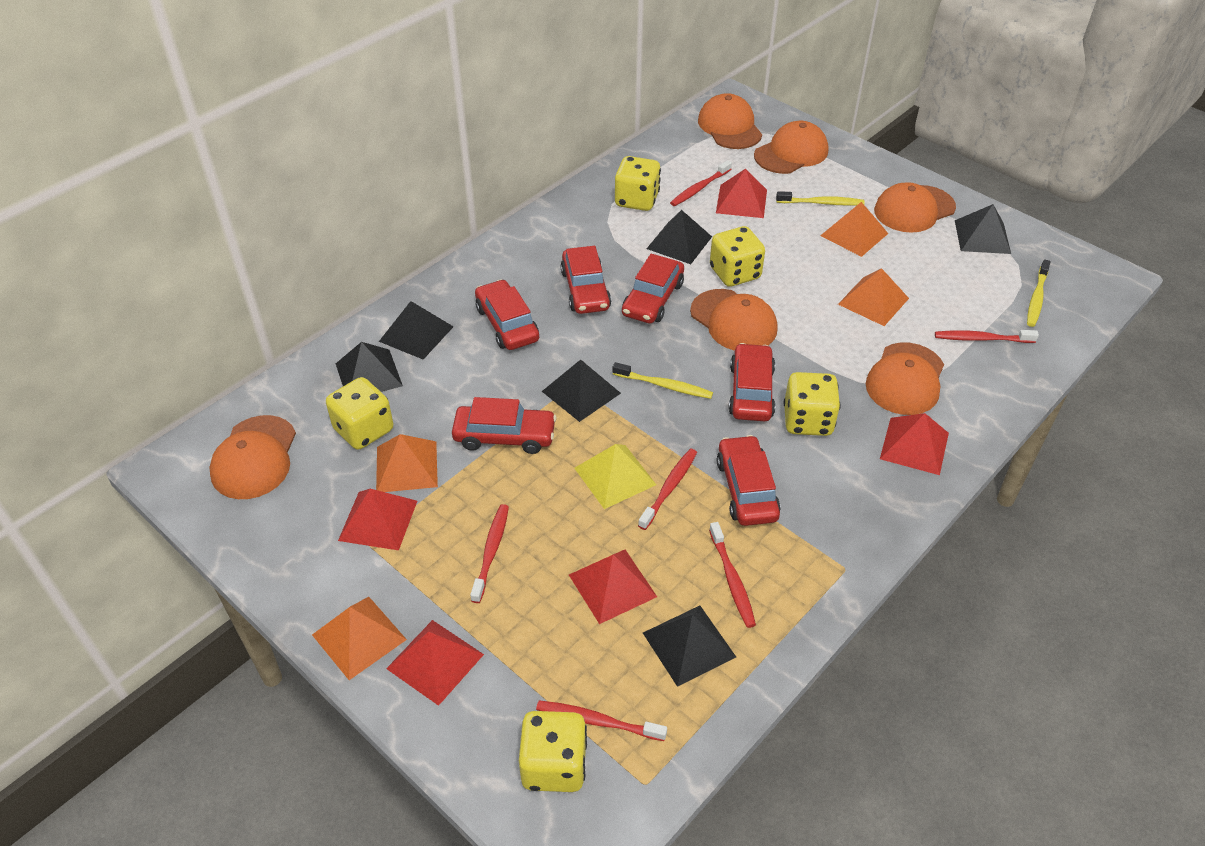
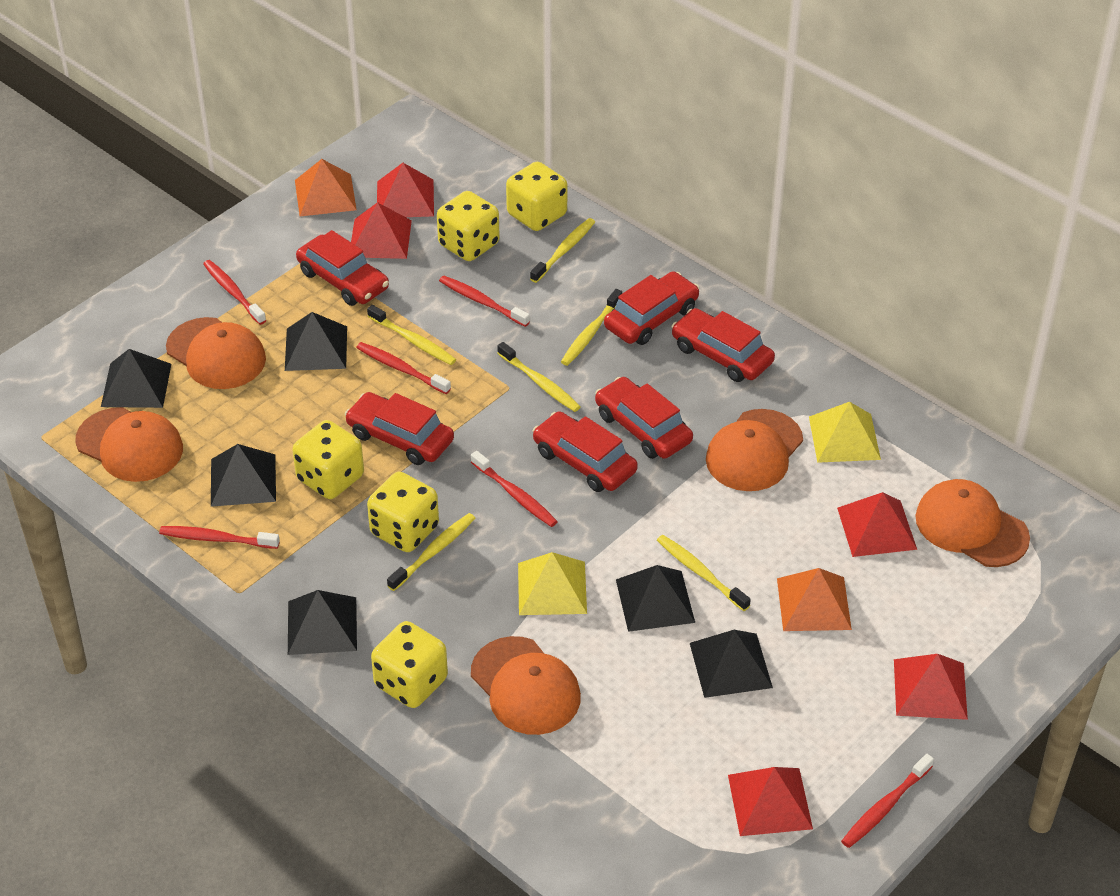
orange cap: [209,415,296,499] [690,289,778,351] [698,93,762,149] [754,121,828,174] [866,343,944,415] [874,182,956,233] = 6 -> [75,407,183,482] [166,317,266,389] [471,636,581,735] [706,409,803,491] [915,479,1030,567] = 5
orange pyramid: [312,597,407,680] [376,434,438,492] [820,202,889,257] [838,268,909,326] = 4 -> [295,159,357,216] [777,568,852,631] = 2
yellow pyramid: [574,444,656,509] = 1 -> [518,552,587,615] [809,402,881,463] = 2
yellow toothbrush: [613,362,713,399] [776,191,865,206] [1027,259,1051,327] = 3 -> [367,305,456,365] [387,513,475,591] [497,342,580,412] [530,218,595,283] [561,289,622,366] [657,535,751,611] = 6

